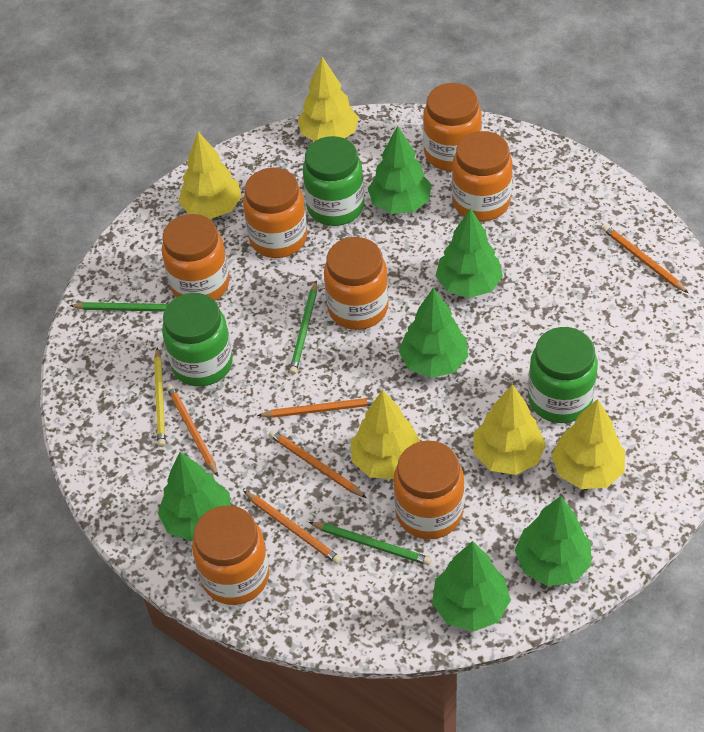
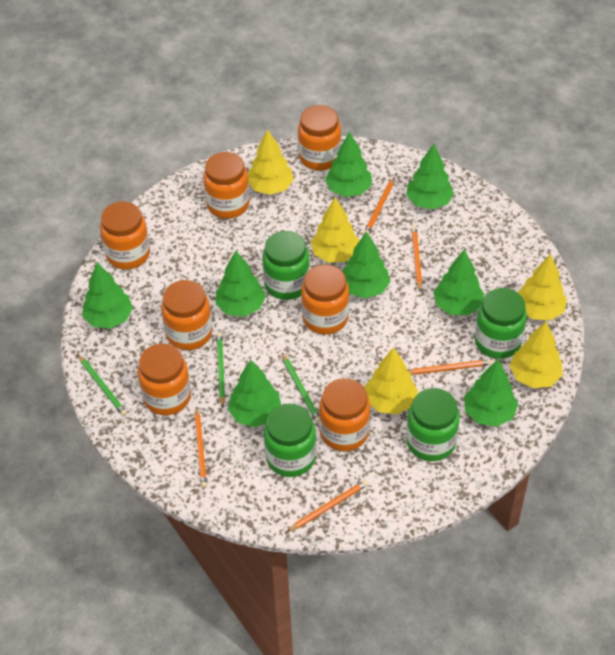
green jar: [162,293,233,387] [303,136,364,226] [528,327,598,423] = 3 -> [262,231,310,300] [264,404,316,477] [406,388,460,461] [475,288,527,359] = 4
green tree: [158,452,231,541] [368,125,431,214] [399,287,468,378] [432,541,511,632] [436,208,503,298] [515,496,591,586] = 6 -> [82,263,133,329] [216,251,266,317] [228,360,281,427] [325,131,372,197] [342,231,390,298] [406,144,454,209] [433,249,484,315] [464,359,518,427] = 8
yellow pencil: [154,348,166,447] = 1 -> none = 0

